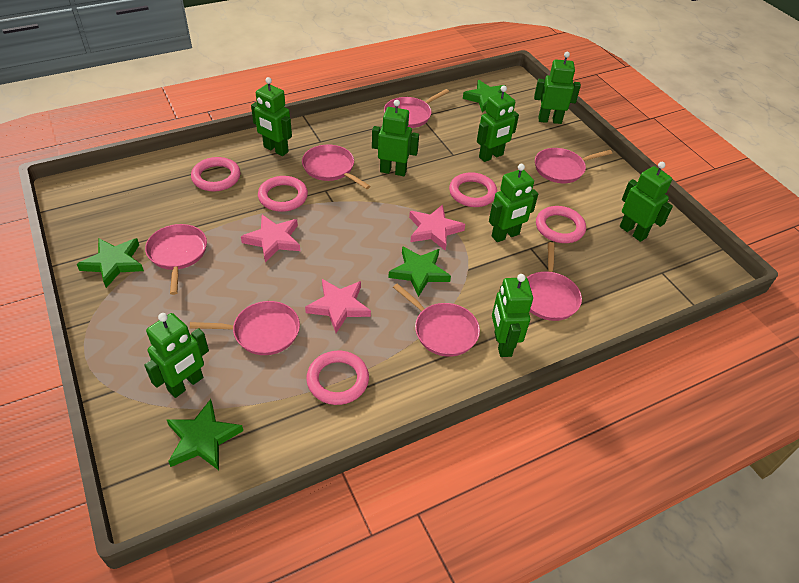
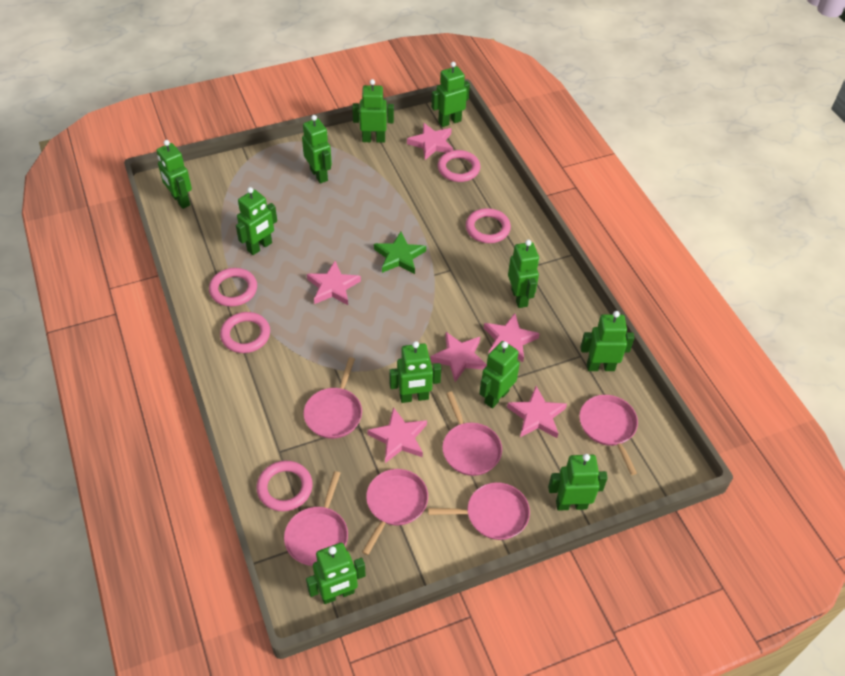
green robot: [144,313,209,398] [251,77,292,156] [372,100,419,176] [477,86,519,162] [489,164,538,242] [492,274,533,357] [534,52,581,124] [620,162,673,242] = 8 -> [156,140,192,209] [236,187,277,255] [302,115,332,184] [306,543,366,604] [352,79,394,143] [389,341,441,403] [431,62,470,127] [479,341,520,408] [508,240,539,308] [548,454,608,511] [581,311,634,371] = 11
green star: [77,238,144,288] [167,399,243,470] [388,246,451,297] [463,80,506,112] = 4 -> [374,232,426,274] = 1
pink pan: [145,224,207,295] [189,301,300,355] [302,144,370,189] [384,89,449,128] [393,283,480,357] [527,242,582,321] [535,148,613,183] = 7 -> [284,471,348,566] [304,357,362,439] [362,469,428,555] [428,482,530,540] [442,392,502,476] [579,395,638,475] = 6
pink star: [241,215,300,262] [305,279,371,333] [409,204,465,251] = 3 -> [307,261,361,305] [367,407,427,463] [407,123,453,160] [430,332,487,382] [484,313,540,362] [507,386,567,438] = 6

